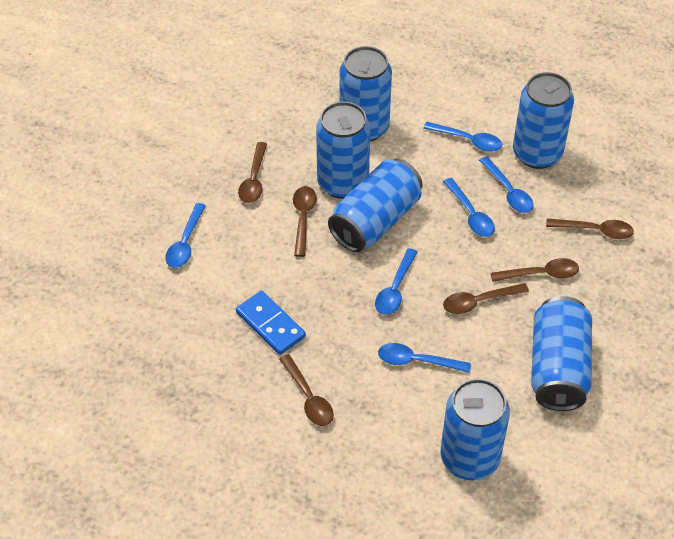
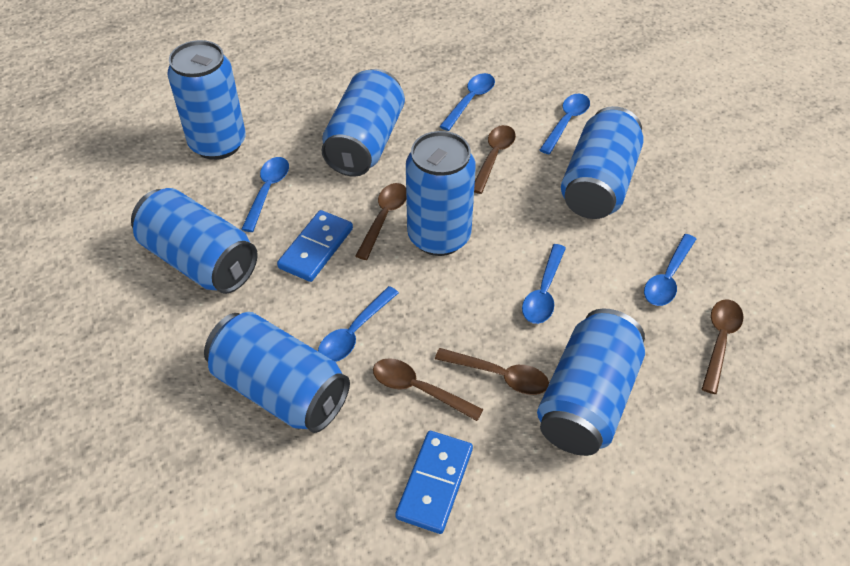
blue can: [316,101,370,199] [328,159,423,252] [339,46,392,141] [441,378,510,480] [513,72,574,169] [531,296,592,411] = 6 -> [131,188,257,294] [167,40,246,160] [204,312,350,433] [321,69,405,177] [406,131,476,256] [537,308,645,456] [561,106,644,219] = 7
blue domino: [236,291,306,355] = 1 -> [277,210,353,282] [395,431,473,534] = 2
brown spoon: [238,142,267,203] [279,354,334,426] [293,186,317,257] [443,283,529,314] [490,258,579,282] [546,219,634,239] = 6 -> [355,183,406,260] [373,358,484,421] [435,348,549,395] [474,125,516,194] [702,299,743,394] = 5

